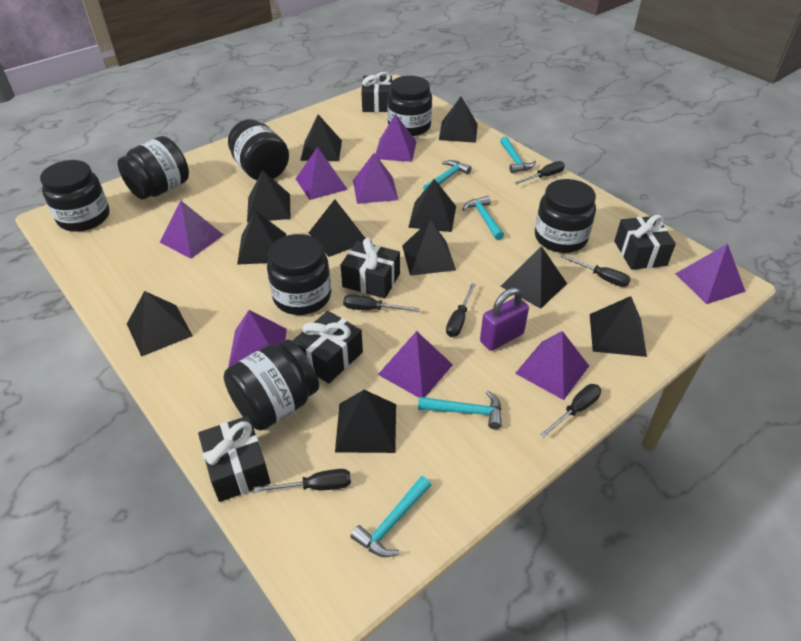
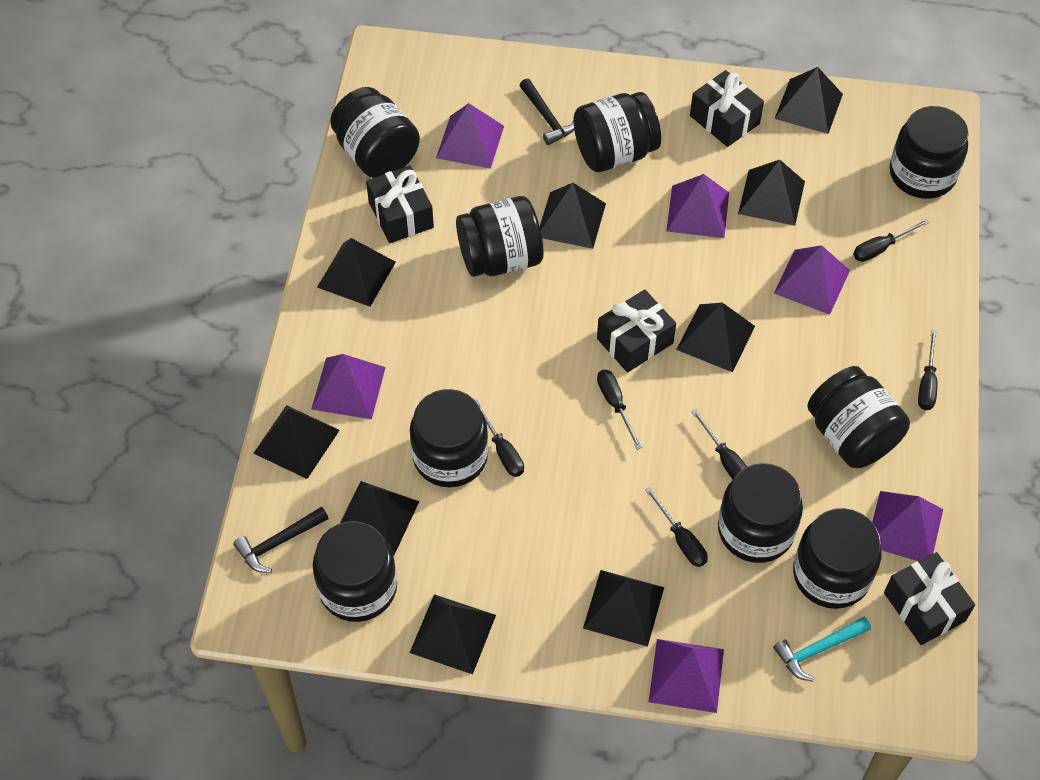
black gift: [198,416,270,502] [292,311,363,384] [341,238,400,299] [361,72,392,112] [614,215,676,270] = 5 -> [366,165,434,243] [597,290,676,372] [690,70,764,147] [884,552,975,645] = 4
black hammer: none = 0 -> [233,507,329,573] [519,79,574,145] = 2
black jar: [40,160,110,232] [118,136,189,199] [224,340,319,431] [228,119,289,180] [267,234,331,315] [387,76,432,136] [535,179,596,253] = 7 -> [313,521,397,622] [330,87,420,178] [410,389,488,488] [456,196,544,277] [573,92,661,172] [718,463,803,563] [793,508,881,609] [807,366,910,468] [890,106,968,199] = 9
black pyramid: [127,291,193,357] [237,210,286,265] [247,170,291,222] [300,114,342,161] [309,199,365,257] [335,390,396,453] [402,220,456,276] [408,179,456,232] [439,97,478,143] [500,246,567,309] [590,296,647,357] = 11 -> [253,405,340,479] [317,238,396,307] [340,481,419,556] [410,594,496,674] [540,183,606,249] [583,570,664,647] [676,302,755,372] [738,160,805,226] [775,67,843,134] = 9
purple padlock: [480,288,529,351] = 1 -> none = 0
purple pyramid: [160,201,223,259] [228,310,287,368] [296,147,348,200] [353,153,398,204] [376,114,417,162] [378,331,453,398] [515,331,589,400] [675,244,746,304] = 8 -> [311,354,386,419] [436,103,504,169] [649,639,724,713] [666,174,729,238] [774,245,850,315] [872,491,943,561] = 6
turquoise hammer: [350,476,431,557] [418,390,502,429] [423,160,471,190] [462,196,504,240] [500,137,536,173] = 5 -> [773,617,871,682] = 1

